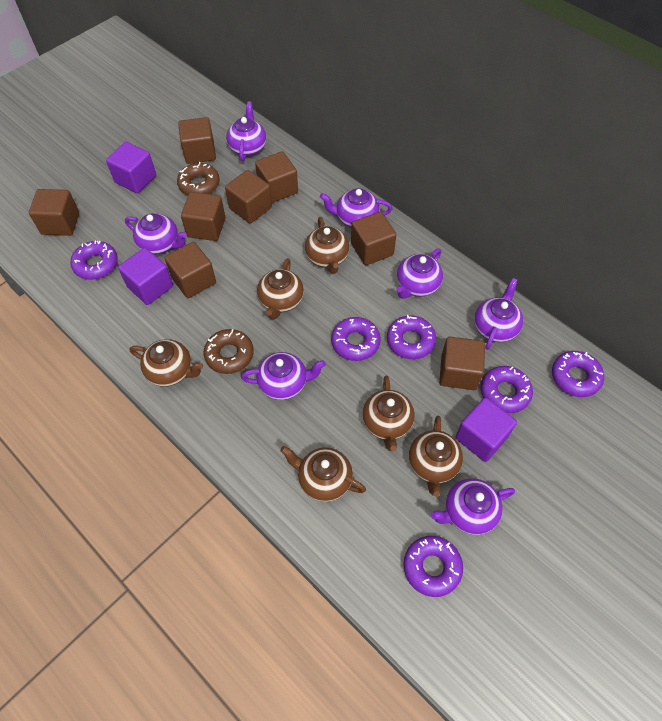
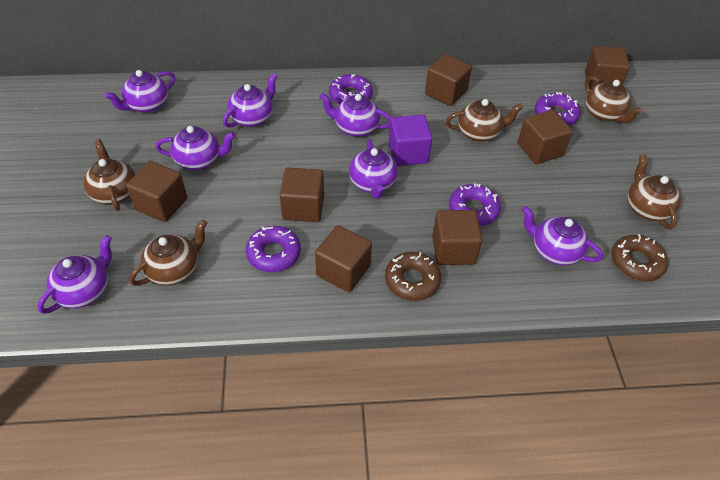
brown cube: [29,189,79,236] [164,242,216,298] [178,117,216,164] [181,192,225,241] [225,170,272,224] [255,151,298,203] [351,212,396,265] [439,337,485,390] = 8 -> [126,161,187,222] [280,168,324,222] [315,225,372,292] [425,54,472,106] [432,210,482,265] [517,110,573,164] [585,46,630,89] = 7
brown teapot: [130,339,203,387] [257,258,304,320] [280,446,366,502] [305,217,349,274] [362,376,414,451] [409,416,463,497] = 6 -> [84,139,136,211] [129,219,207,286] [446,99,523,142] [585,76,643,123] [627,154,681,229] = 5
purple cube: [106,142,156,193] [118,248,173,305] [455,397,517,462] = 3 -> [389,115,432,166] = 1
purple donut: [70,240,118,280] [331,317,381,361] [387,315,436,359] [403,536,463,597] [480,366,533,413] [552,351,604,397] = 6 -> [246,226,301,272] [329,74,373,104] [449,183,501,226] [535,92,581,126] = 4

